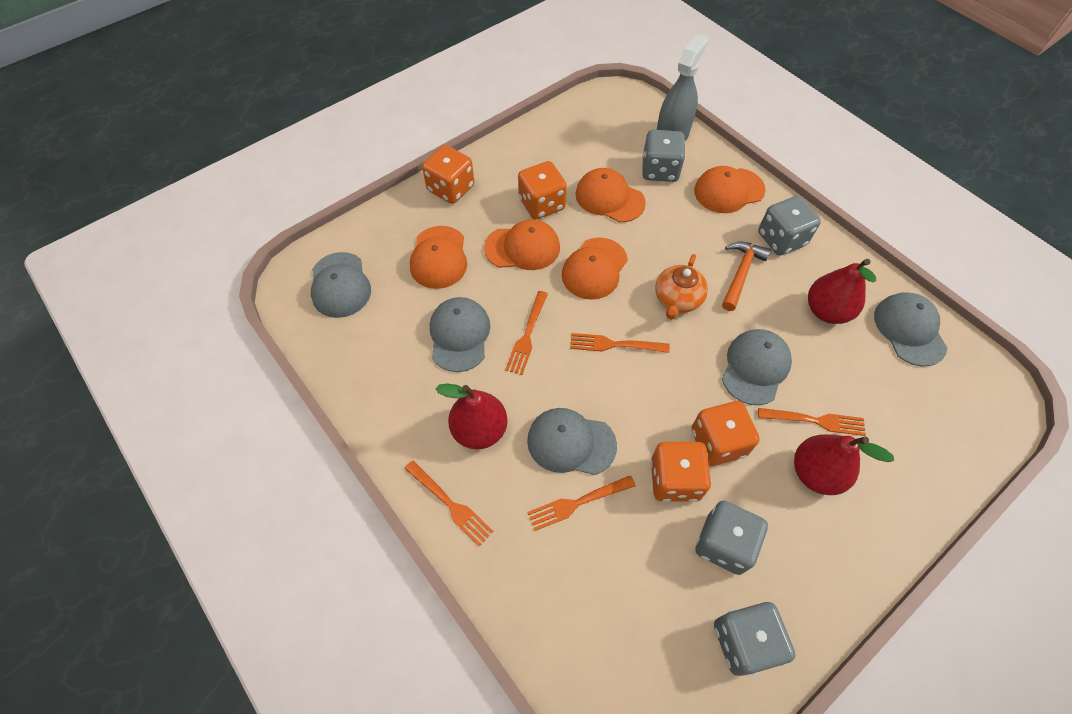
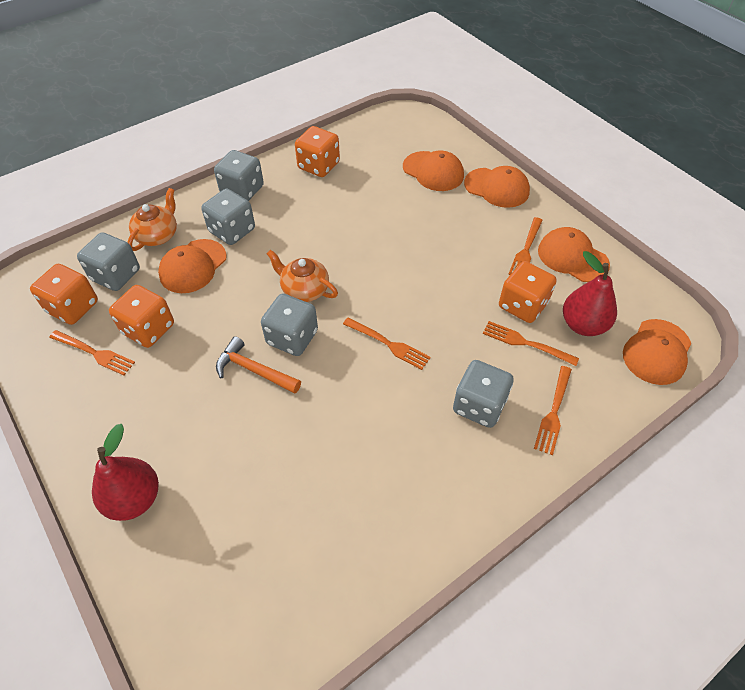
grey cap: [311,252,371,318] [430,297,490,372] [527,408,617,475] [722,329,792,405] [874,292,947,366] = 5 -> none = 0
grey dice: [642,130,685,182] [695,501,768,575] [714,602,796,676] [758,196,821,256] = 4 -> [77,232,140,291] [201,189,255,245] [214,150,264,201] [261,293,318,356] [453,360,514,428] = 5
grey spray bottle: [657,34,709,141] = 1 -> none = 0
orange teapot: [655,254,708,320] = 1 -> [127,188,177,251] [267,250,338,302] = 2
red pear: [436,383,508,449] [794,434,894,495] [808,259,876,324] = 3 -> [92,424,159,521] [563,251,617,336] = 2

